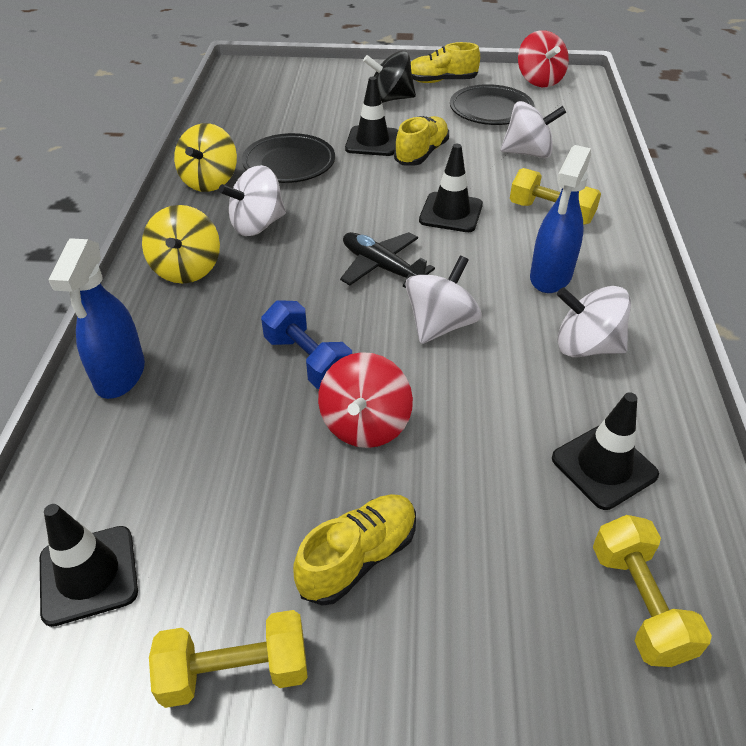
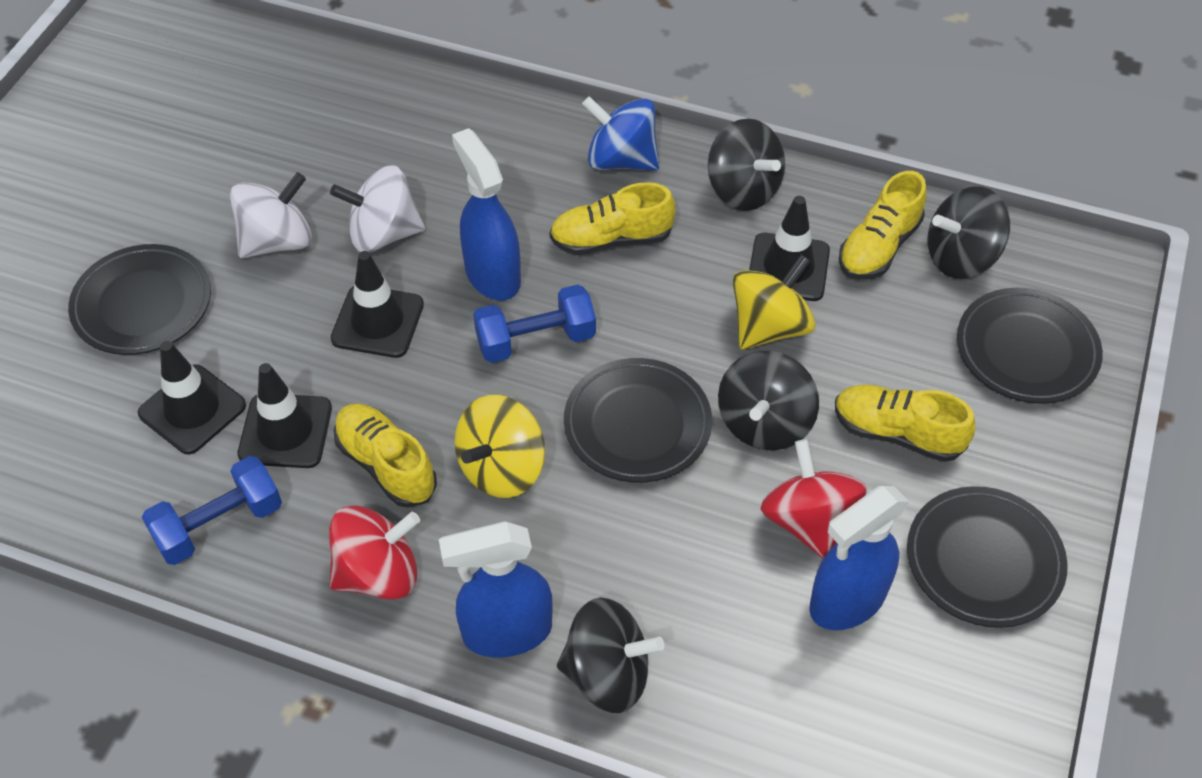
black plane: [340,232,435,288] = 1 -> none = 0
black plate: [242,133,335,183] [450,84,534,125] = 2 -> [68,244,211,355] [564,358,712,483] [907,486,1068,628] [957,288,1103,404] = 4
black spinning top: [363,51,416,103] = 1 -> [557,598,665,713] [708,118,785,211] [718,351,819,450] [928,186,1010,279] = 4
blue dumbbell: [261,300,352,389] = 1 -> [142,456,282,565] [473,285,596,363] = 2
blue spinning top: none = 0 -> [582,96,659,171] = 1
blue spray bottle: [48,238,145,399] [530,145,591,293] = 2 -> [439,521,553,657] [452,128,521,300] [809,486,909,630] = 3
white spinning top: [219,165,286,236] [405,256,482,344] [501,101,566,158] [557,286,631,357] = 4 -> [230,172,312,258] [330,165,425,253] = 2
yellow dumbbell: [149,610,308,708] [510,168,601,225] [593,515,712,667] = 3 -> none = 0
yellow shoe: [293,494,416,606] [394,116,449,166] [411,42,480,83] = 3 -> [334,404,437,508] [550,182,675,255] [835,385,975,462] [839,171,927,279] = 4

